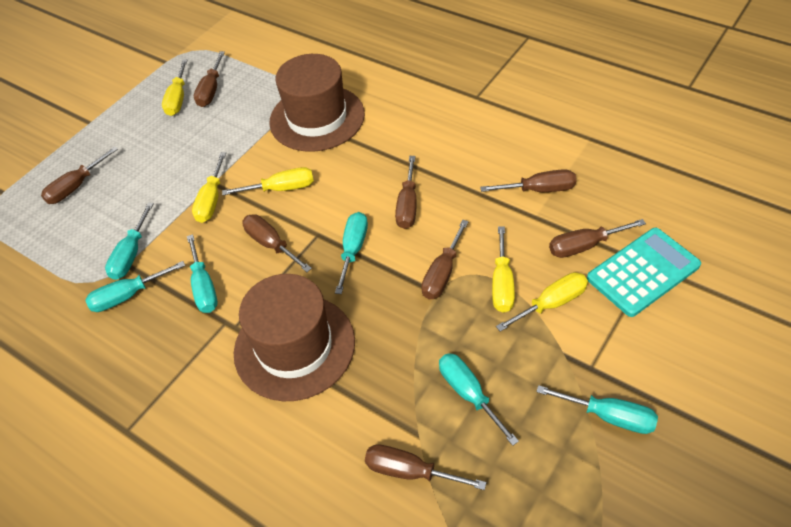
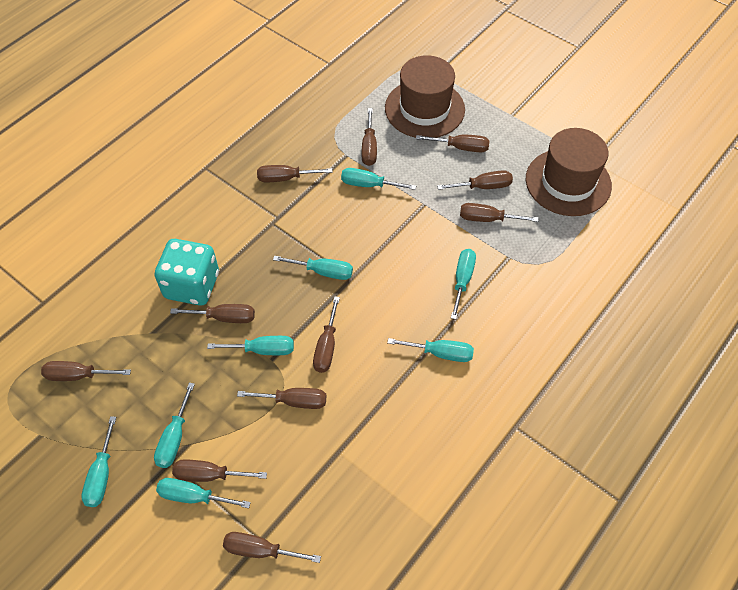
brown screwdriver: [41,146,118,204] [194,51,225,107] [242,214,312,272] [365,444,486,490] [395,156,417,229] [421,220,469,299] [480,169,576,192] [549,219,646,258] = 8 -> [41,361,131,381] [170,304,255,323] [172,459,267,482] [223,532,321,563] [237,388,326,409] [257,165,333,182] [313,296,340,373] [362,108,377,166] [416,135,489,152] [437,170,513,190] [460,203,538,222] = 11
turquoise calculator: [587,228,701,317] = 1 -> none = 0
turquoise dice: none = 0 -> [155,239,219,306] = 1
turquoise screwdriver: [85,261,185,312] [105,202,154,280] [187,234,218,313] [335,212,368,294] [439,353,519,446] [536,385,658,434] = 6 -> [81,416,116,507] [154,383,195,468] [156,478,251,508] [207,336,294,355] [273,256,353,280] [341,168,416,190] [387,338,474,362] [451,249,476,319] = 8
yellow screwdriver: [162,59,187,116] [192,152,226,223] [222,167,314,195] [492,226,515,313] [496,272,588,332] = 5 -> none = 0

